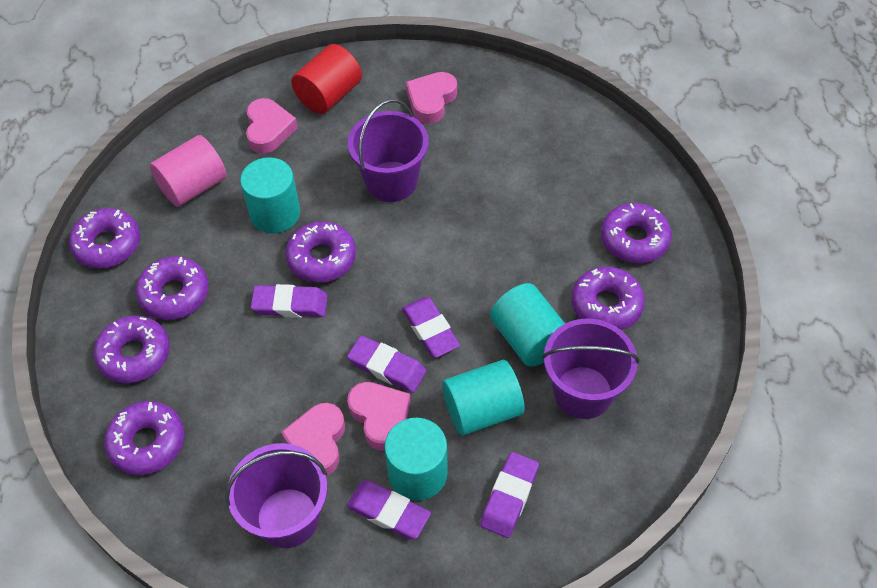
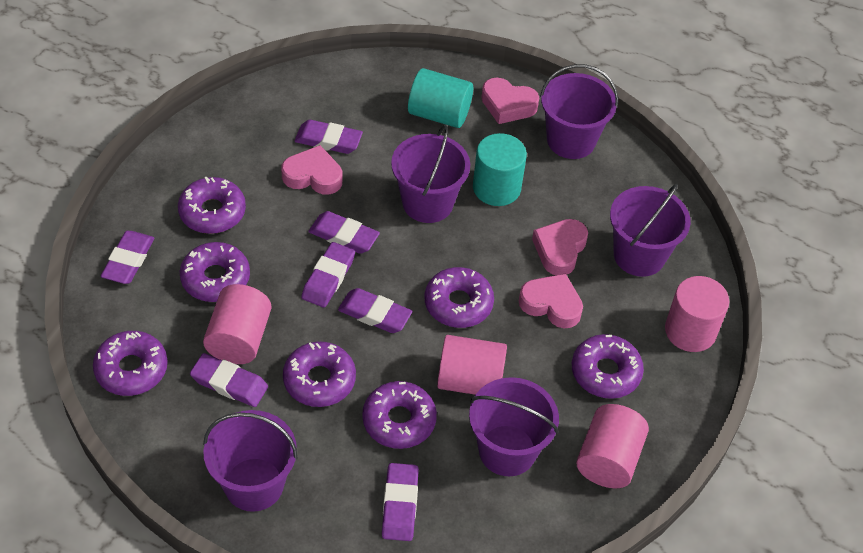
pink cylinder: [150,135,227,207] = 1 -> [203,284,272,364] [437,335,507,395] [576,404,649,488] [665,276,729,352] = 4
purple bucket: [225,443,327,548] [348,99,429,202] [542,318,639,419] = 3 -> [203,410,298,512] [391,125,470,223] [469,377,559,476] [540,64,618,159] [610,184,691,277] = 5
purple eraser: [251,284,328,318] [346,481,431,539] [347,336,427,393] [402,297,460,358] [480,452,539,538] = 5 -> [101,231,154,284] [190,353,268,407] [295,120,363,154] [301,242,355,308] [308,211,380,254] [338,288,412,333] [382,463,419,541] = 7
red cylinder: [291,44,362,114] = 1 -> none = 0
turquoise cylinder: [240,157,300,233] [384,418,448,500] [442,360,525,435] [490,283,565,367] = 4 -> [408,68,473,128] [473,133,527,206] = 2

